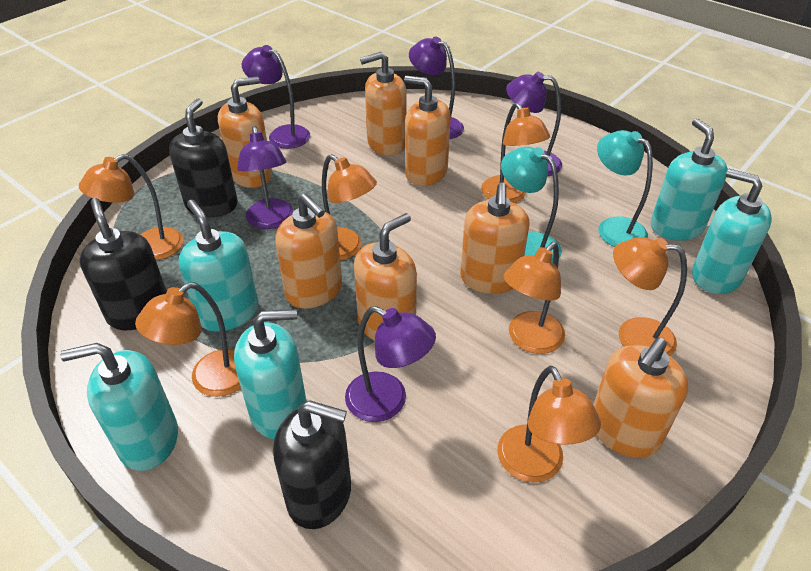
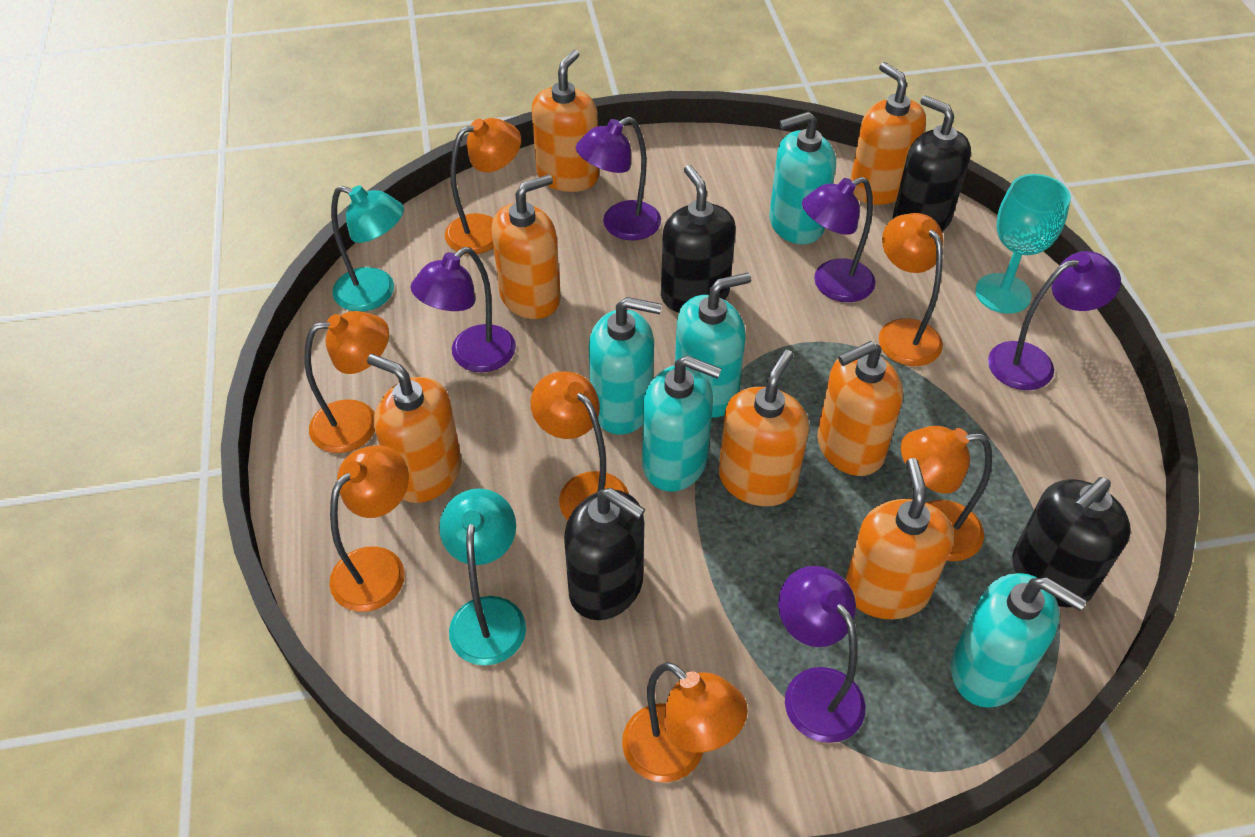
black soap dispenser: [80,198,167,330] [169,98,238,217] [273,400,351,529] = 3 -> [564,488,645,620] [661,165,736,312] [893,95,971,232] [1012,477,1131,607] = 4
turquoise goblet: none = 0 -> [975,174,1071,314] = 1

